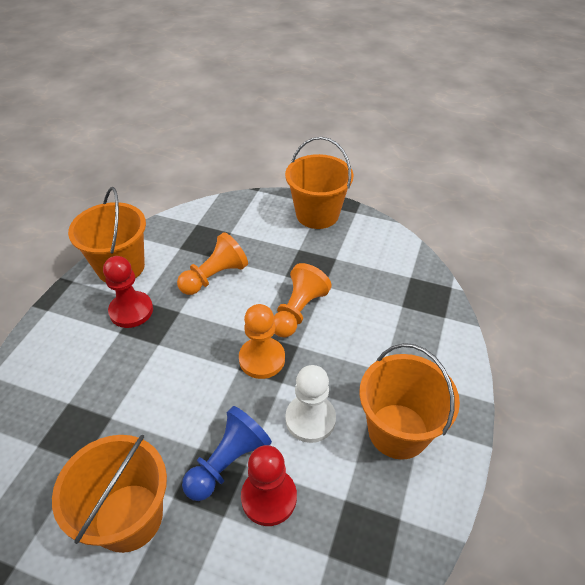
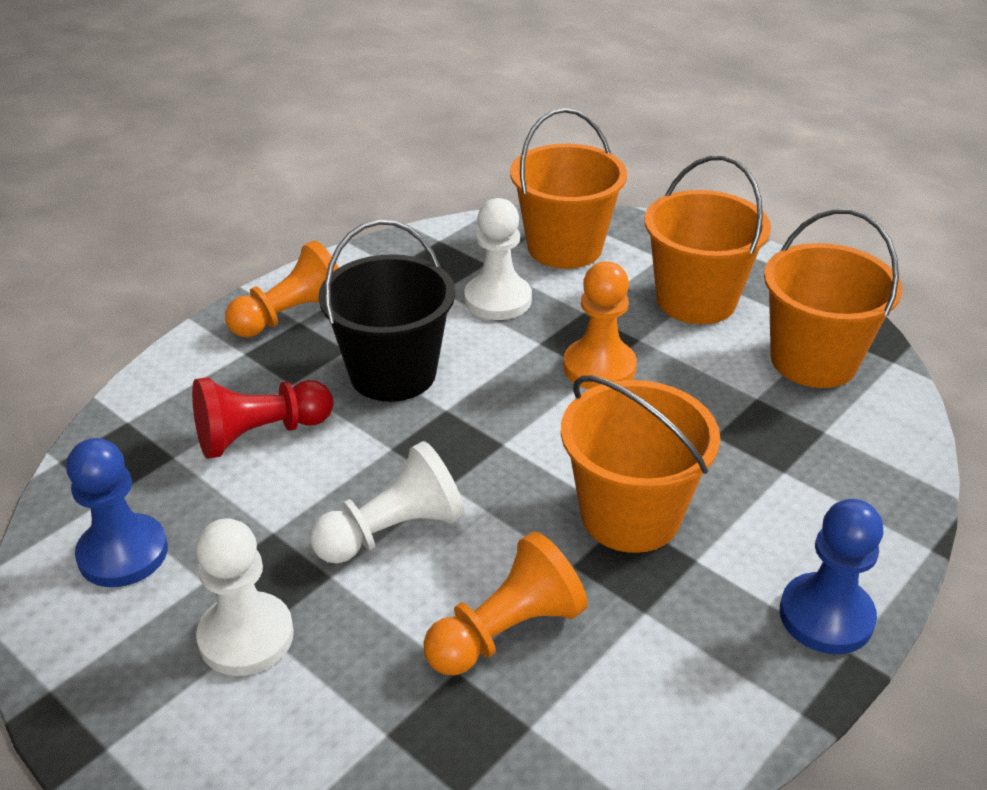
black bucket: none = 0 -> [319,220,455,402] = 1
blue pawn: [182,406,272,501] = 1 -> [66,438,168,587] [780,499,884,654] = 2
red pawn: [103,256,153,328] [241,445,297,526] = 2 -> [192,377,333,459] = 1
white pawn: [285,365,336,443] = 1 -> [196,518,294,676] [310,441,465,564] [464,198,532,320] = 3

